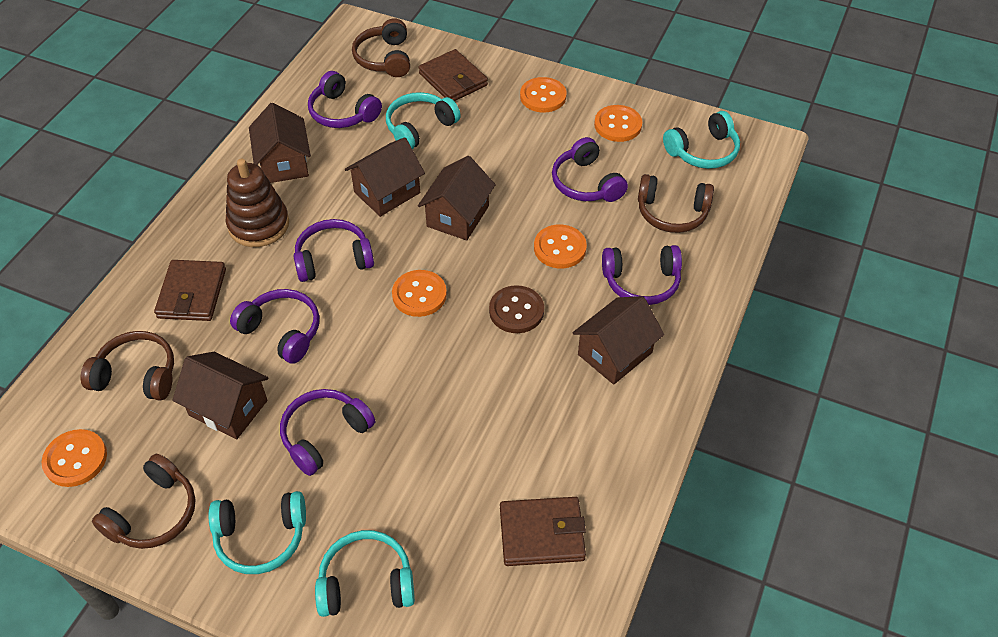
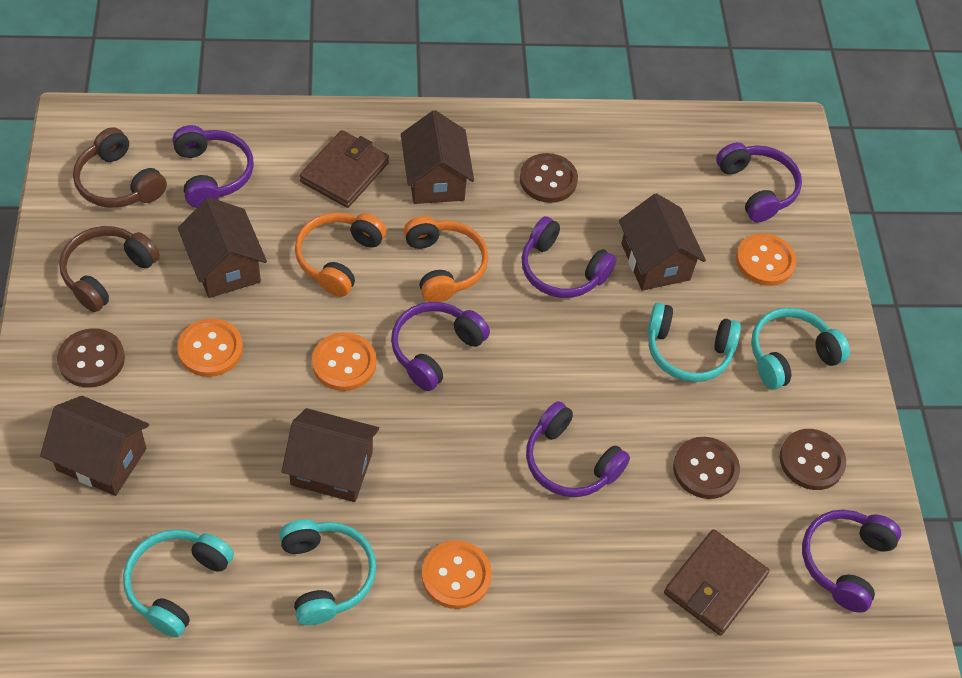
brown button: [489,285,544,333] = 1 -> [57,328,125,388] [520,153,578,203] [673,437,740,499] [780,429,846,490] = 4
brown headphones: [81,331,174,401] [92,454,196,549] [352,18,410,77] [638,174,714,233] = 4 -> [59,226,160,312] [73,127,167,208] = 2
brown stacking toy: [226,159,289,247] = 1 -> none = 0
brown wallet: [154,260,226,321] [418,49,488,101] [500,497,586,566] = 3 -> [300,130,389,208] [664,529,769,636] = 2
orange button: [42,429,107,487] [392,270,447,317] [520,77,567,112] [534,225,587,268] [594,105,642,142] = 5 -> [177,319,243,377] [312,332,376,391] [422,540,492,609] [736,233,797,286] = 4
orange headphones: none = 0 -> [295,212,386,297] [404,216,488,302] = 2

